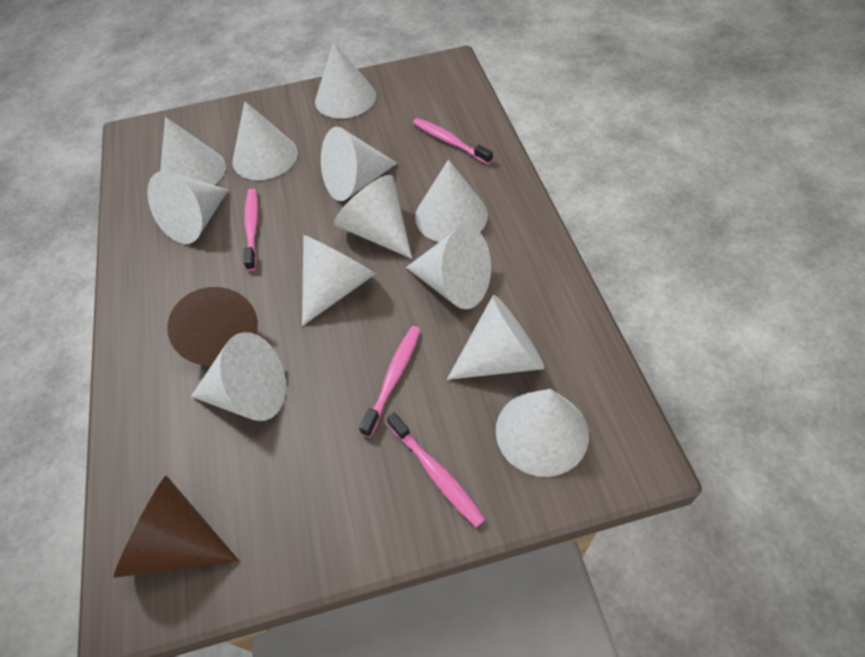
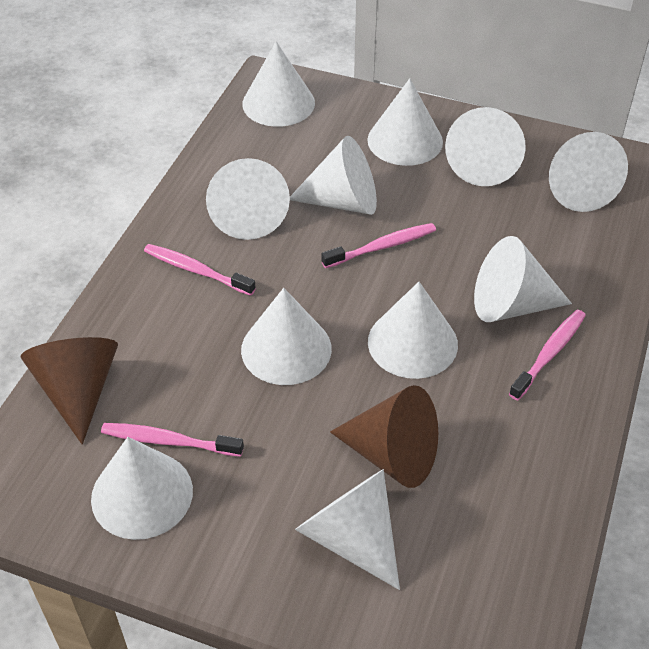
white cone: [147,171,228,244] [160,117,226,185] [191,332,286,421] [232,101,298,180] [302,235,375,326] [315,41,376,119] [321,127,397,201] [334,175,412,259] [406,226,491,309] [415,160,488,242] [447,295,544,380] [496,389,589,477] = 12 -> [91,437,193,540] [206,158,290,240] [241,288,332,385] [242,41,315,127] [290,136,377,215] [295,469,400,590] [367,78,443,166] [368,282,458,379] [445,107,526,186] [474,236,572,322] [549,132,628,212] = 11

